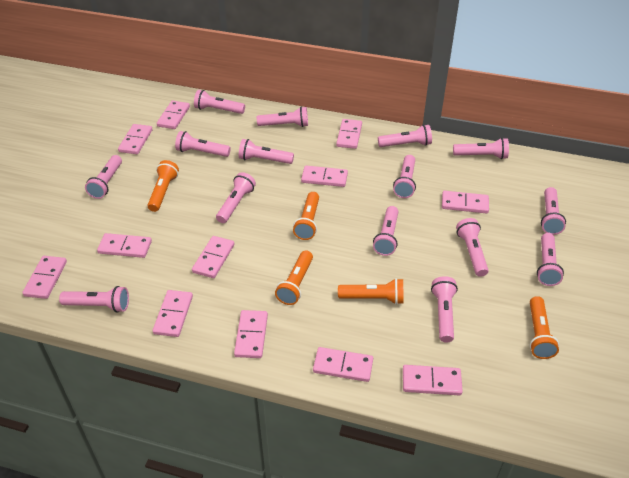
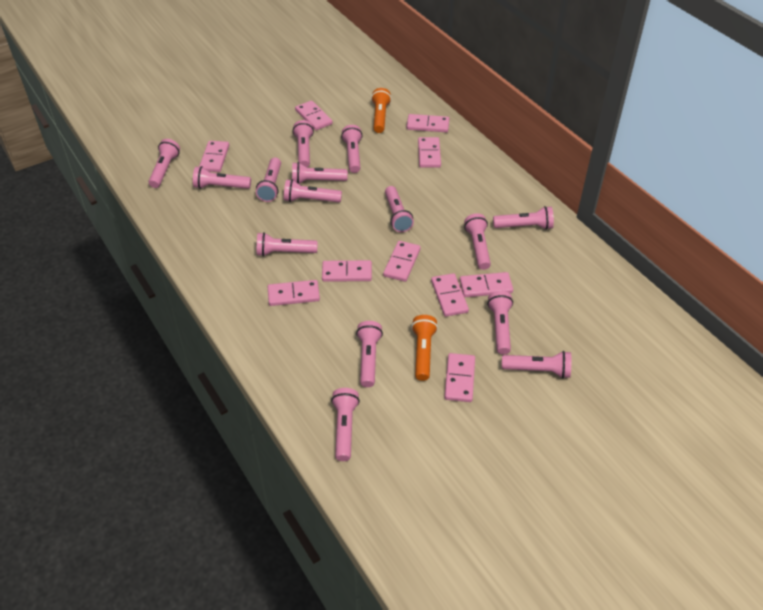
orange flashlight: [147,160,179,212] [275,250,313,305] [293,192,319,240] [338,278,404,305] [530,296,559,359] = 5 -> [371,88,391,133] [411,315,438,381] = 2
pink domino: [22,256,67,299] [97,233,152,258] [118,124,152,154] [153,290,193,337] [157,101,190,129] [192,236,234,278] [234,310,268,358] [301,166,348,187] [313,347,373,382] [336,119,362,149] [403,365,463,395] [442,191,489,214] = 12 -> [199,141,229,172] [268,280,320,306] [295,101,333,130] [322,260,372,282] [383,241,421,282] [407,114,449,132] [418,137,441,168] [431,273,469,317] [444,353,475,402] [460,272,513,297] = 10

